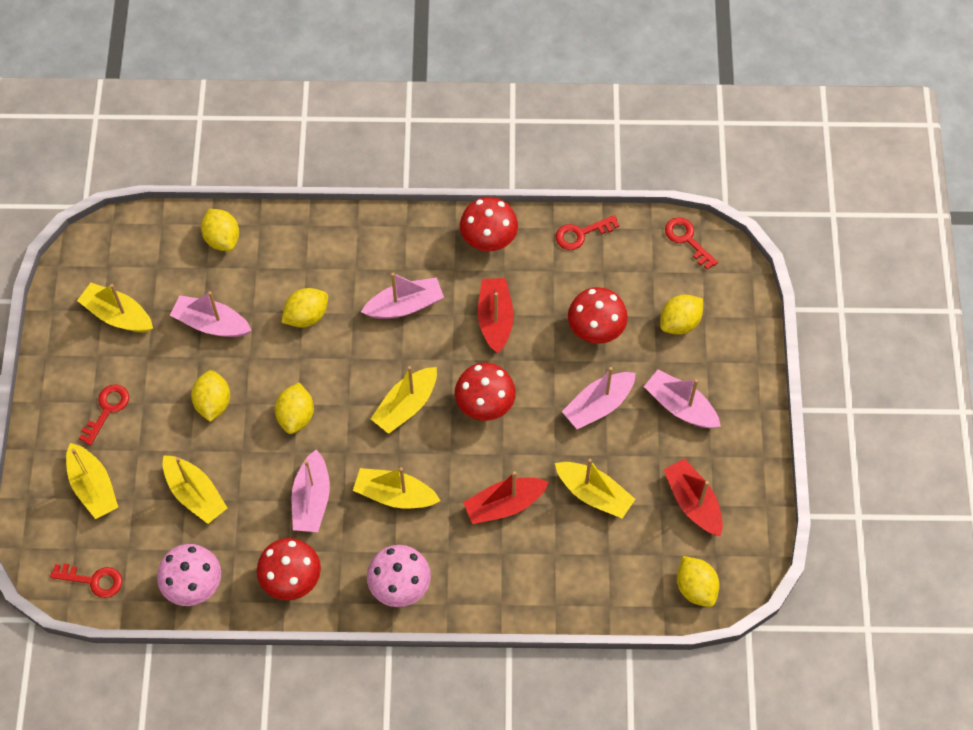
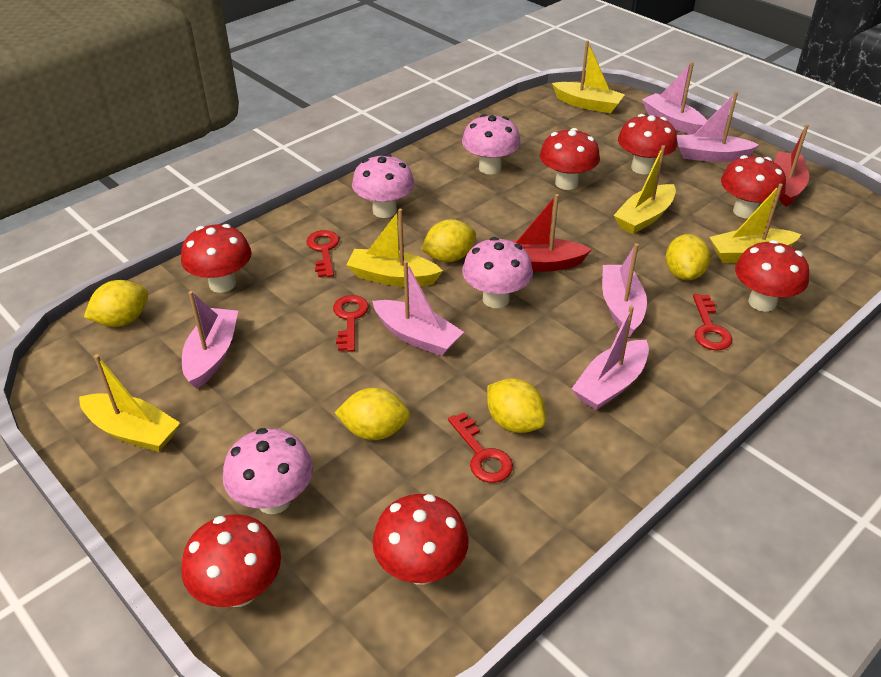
pink boat: [170,291,252,337] [291,449,330,532] [361,273,444,319] [562,367,636,429] [644,370,721,428] = 5 -> [182,291,238,389] [372,260,464,356] [572,306,649,410] [602,243,647,337] [642,62,707,134] [677,91,759,162] = 6
pink mushroom: [157,544,221,606] [367,545,431,607] = 2 -> [223,428,313,514] [352,154,414,218] [462,114,521,174] [462,237,533,308] = 4
red boat: [463,471,549,524] [478,278,514,353] [664,459,723,536] = 3 -> [510,194,592,272] [774,124,809,207] = 2
red mushroom: [257,538,321,600] [455,363,516,421] [460,197,518,251] [568,287,628,344] = 4 -> [181,224,251,293] [182,515,281,607] [372,494,469,585] [540,128,600,190] [618,114,677,174] [721,155,786,219] [735,240,809,312] = 7
yellow boat: [66,443,118,519] [77,283,153,333] [163,455,227,524] [353,467,441,508] [371,366,437,434] [555,459,635,518] = 6 -> [79,354,180,452] [346,209,443,287] [552,41,625,113] [614,145,676,234] [709,184,801,263] = 5
yellow lemon: [191,370,230,422] [201,209,239,251] [275,382,314,434] [281,288,328,328] [660,295,703,335] [677,556,720,607] = 6 -> [84,280,148,327] [334,388,410,440] [421,219,476,262] [487,378,546,433] [666,234,711,280] = 5

